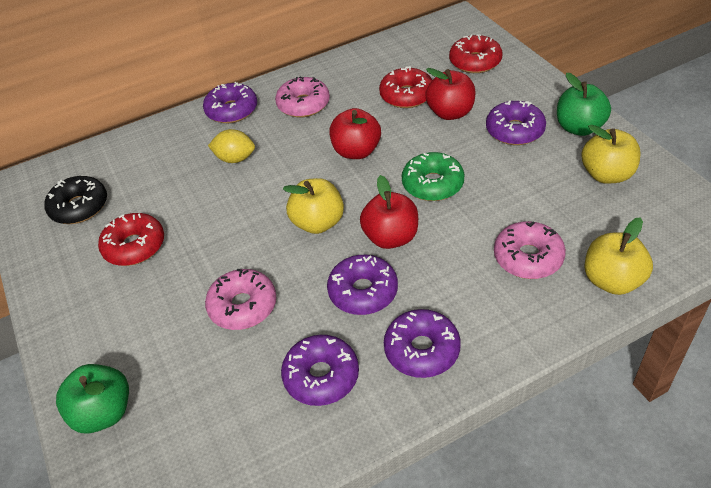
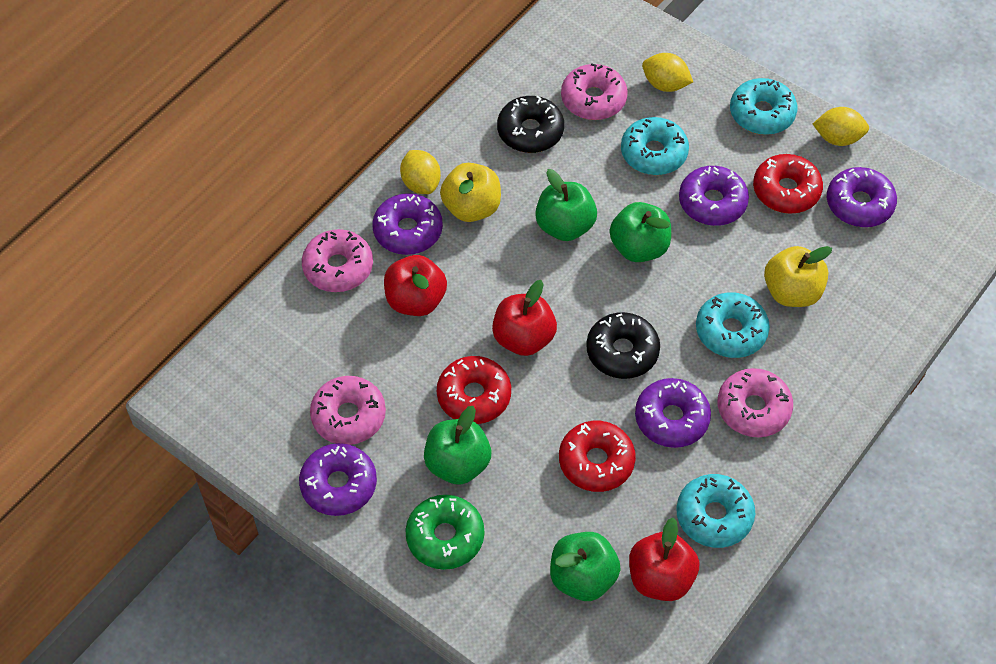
black donut: [44,176,107,224] = 1 -> [497,96,564,153] [586,312,660,379] = 2
green apple: [56,364,129,433] [557,73,611,136] = 2 -> [424,406,491,485] [535,169,597,241] [550,532,621,601] [610,202,671,262] = 4
pink donut: [205,269,276,330] [275,76,330,118] [494,221,566,279] = 3 -> [302,229,373,292] [310,376,386,445] [561,63,628,120] [717,368,793,437] = 4
turquoise donut: none = 0 -> [621,117,689,175] [676,474,755,548] [696,292,770,358] [730,78,797,135] = 4
yellow apple: [283,178,344,234] [581,124,641,184] [585,217,653,295] = 3 -> [440,163,501,222] [764,246,832,307] = 2
yellow lemon: [208,129,255,163] = 1 -> [400,150,441,194] [642,53,693,92] [813,107,869,146] = 3

